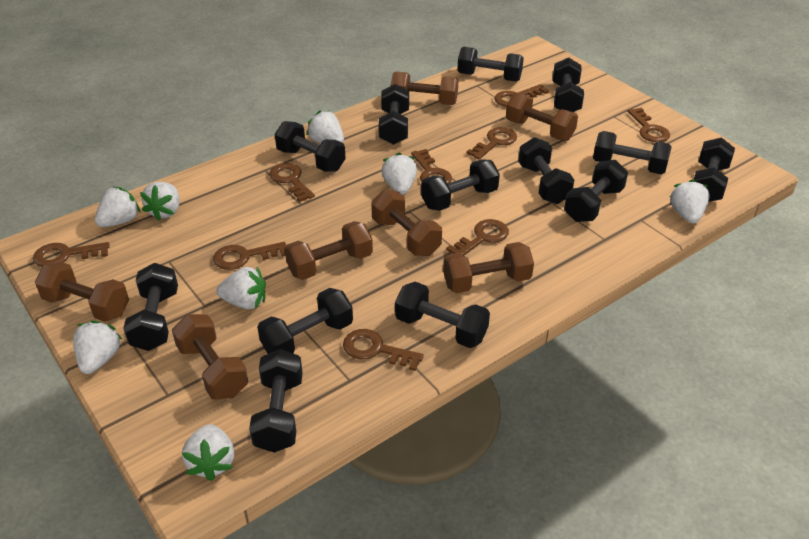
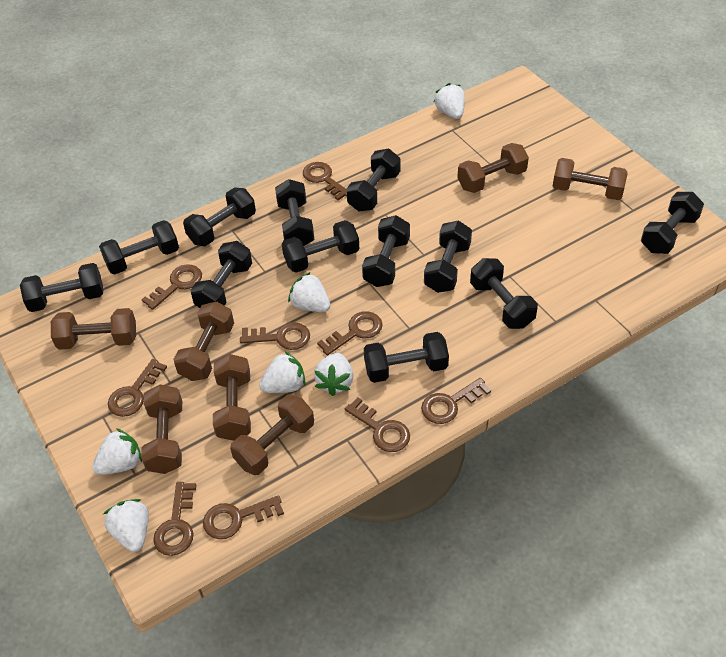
black dumbbell: [123,263,178,351] [249,349,303,453] [257,288,353,354] [275,121,346,172] [379,84,409,145] [395,282,490,348] [421,159,500,211] [457,47,524,82] [518,137,574,204] [553,58,584,112] [564,160,628,222] [593,131,672,174] [694,138,735,202] = 13 -> [20,263,104,312] [99,220,179,274] [183,187,256,246] [191,241,252,308] [275,179,314,246] [282,220,359,273] [346,149,401,211] [362,215,410,287] [364,332,449,383] [424,220,472,293] [470,258,538,329] [641,192,704,254] = 12
white strawberry: [73,320,122,374] [95,186,140,227] [140,182,179,221] [182,424,234,481] [216,267,266,309] [306,110,344,144] [381,153,417,195] [670,179,710,223] = 8 -> [92,428,142,475] [103,499,149,552] [259,351,306,393] [288,272,331,312] [314,353,354,396] [434,83,465,119] = 6

